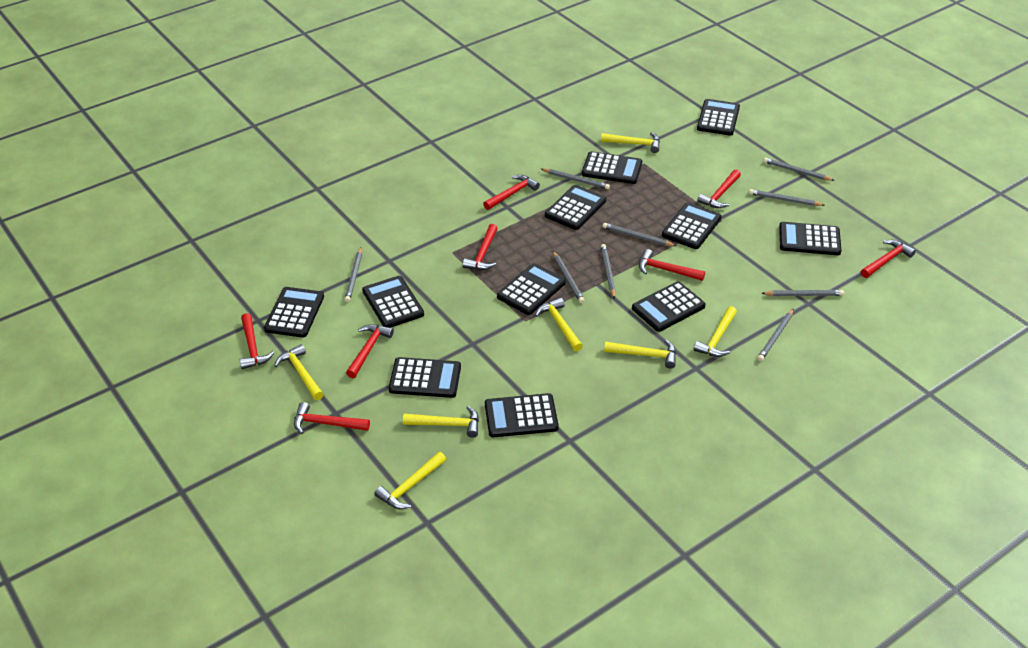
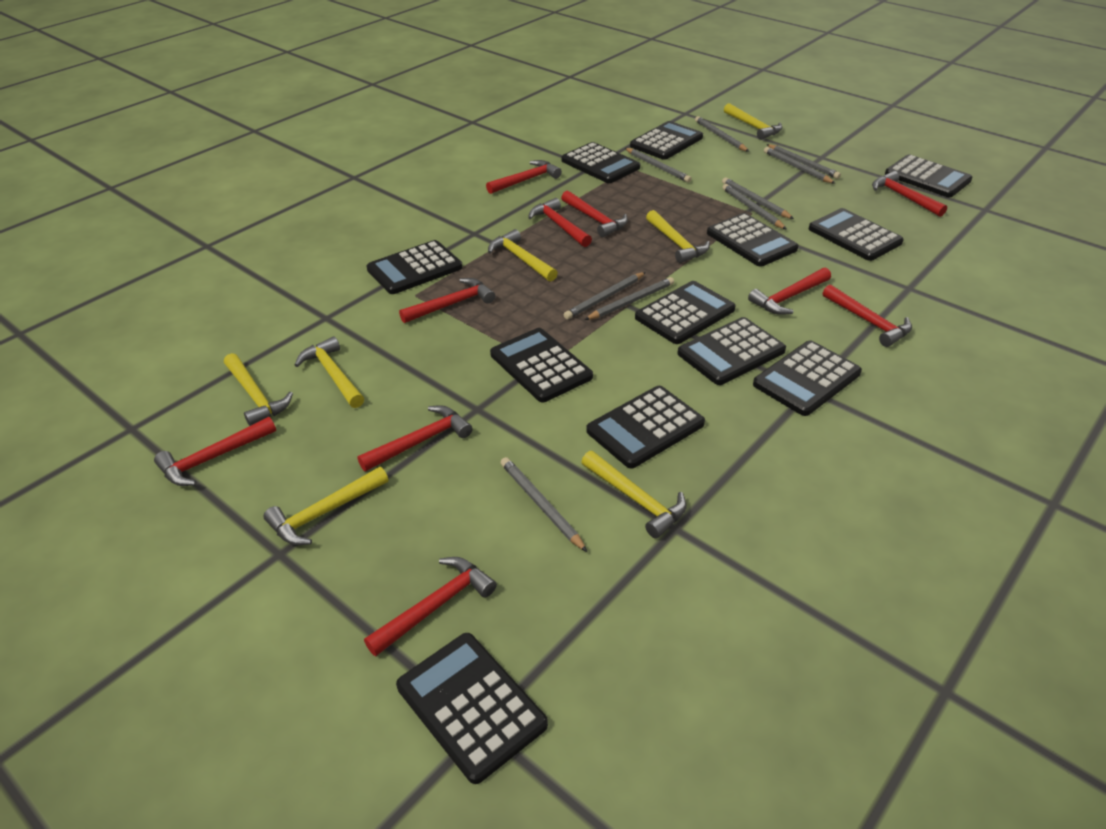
black calculator: [264,287,324,338] [362,276,424,328] [389,357,461,398] [485,393,559,437] [497,263,566,315] [545,185,606,230] [582,151,642,184] [632,281,706,332] [662,203,722,249] [697,99,740,136] [779,222,842,255] = 11 -> [367,240,463,294] [396,633,548,784] [490,328,593,402] [561,142,640,183] [586,386,705,468] [630,121,703,160] [635,281,736,344] [678,317,786,385] [707,213,799,267] [753,340,862,416] [809,208,904,261] [885,154,972,197] = 12
red hammer: [240,313,275,369] [294,402,370,434] [346,324,394,378] [463,224,498,270] [483,175,540,210] [639,249,705,281] [697,170,741,208] [861,240,916,278] = 8 -> [154,417,276,486] [358,405,473,471] [364,557,497,656] [399,278,495,323] [486,160,562,194] [528,198,592,247] [561,190,628,237] [748,268,831,315] [823,284,912,347] [872,171,947,217] = 10

